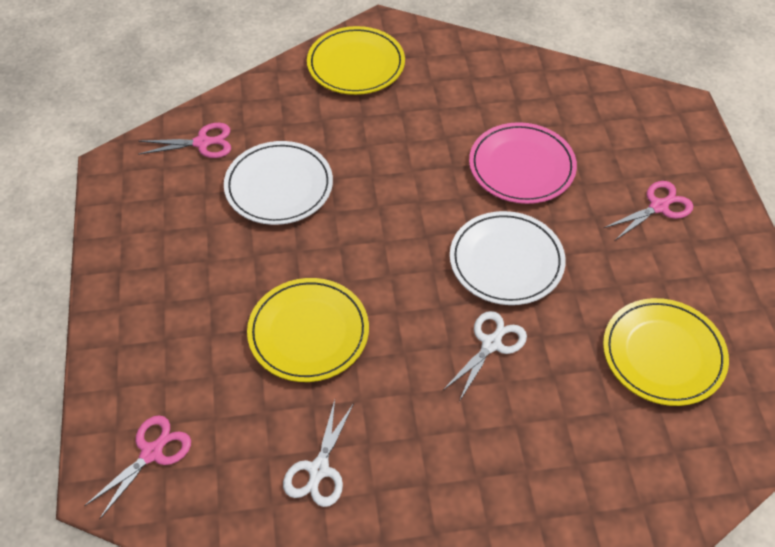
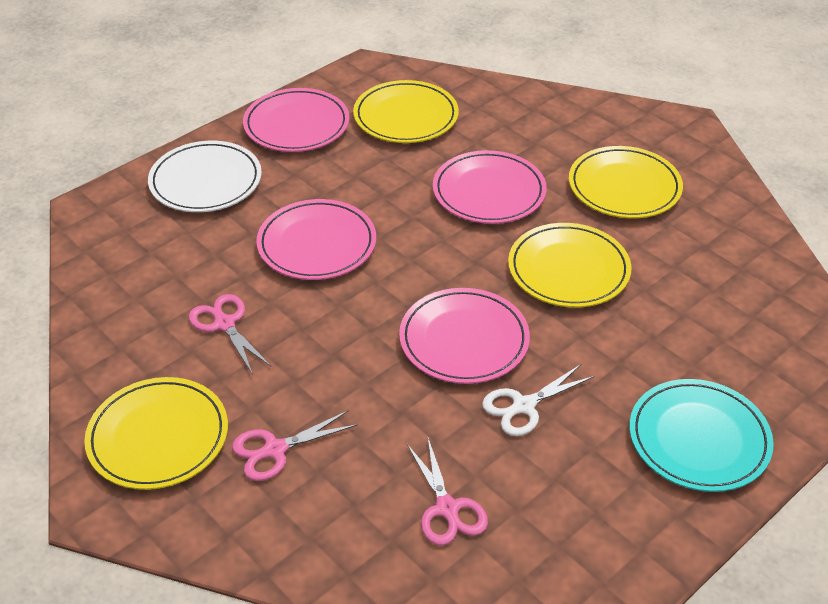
pink plate: [469,122,577,204] = 1 -> [243,88,349,152] [256,199,376,280] [399,288,530,384] [433,150,547,224] = 4
turquoise plate: none = 0 -> [629,379,774,492] = 1
white plate: [224,141,333,225] [450,211,566,305] = 2 -> [148,141,262,212] = 1
white scissors: [283,400,354,507] [443,311,527,400] = 2 -> [482,364,595,436] = 1
yellow plate: [247,278,369,382] [307,26,405,95] [603,298,729,406] = 3 -> [84,377,228,490] [353,80,459,143] [508,223,632,307] [569,146,683,218] = 4

